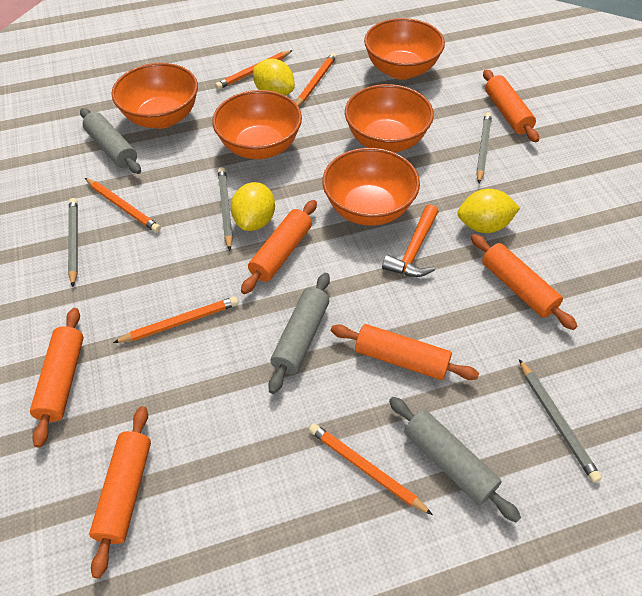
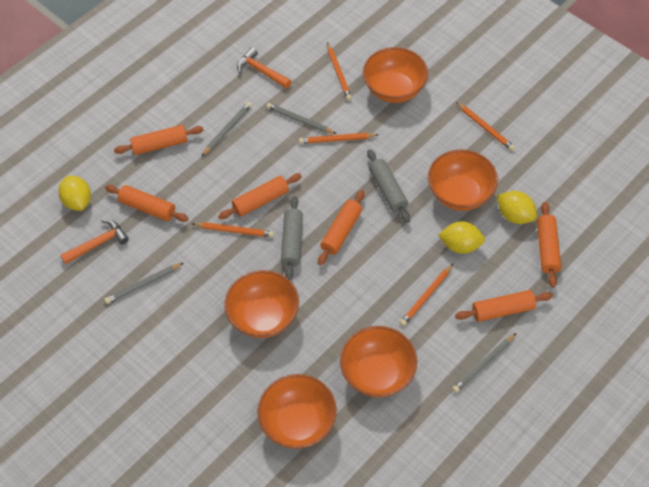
grey rolling pin: [80,108,141,174] [268,273,330,394] [389,397,521,523] = 3 -> [281,196,303,280] [367,149,410,223] = 2
orange hammer: [382,204,439,277] = 1 -> [61,220,129,264] [237,47,291,89] = 2

